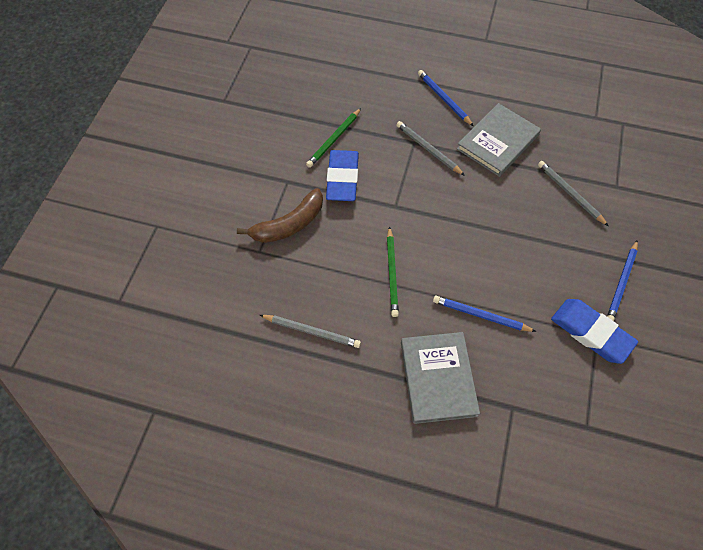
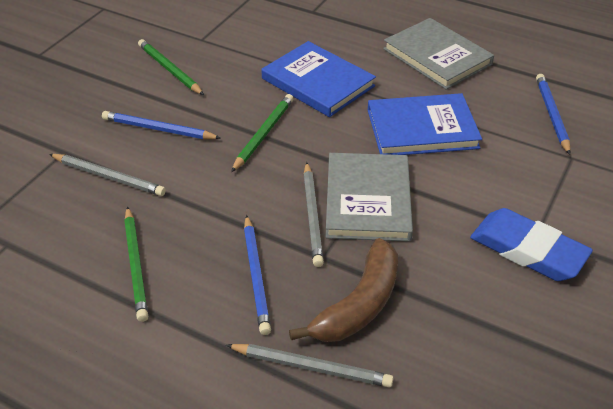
blue book: none = 0 -> [262,41,376,117] [368,93,482,155] = 2
blue eraser: [326,150,359,201] [551,299,638,364] = 2 -> [470,208,593,281] = 1
green pencil: [306,108,361,168] [387,226,399,317] = 2 -> [124,206,148,322] [138,39,204,95] [231,94,294,172] = 3

